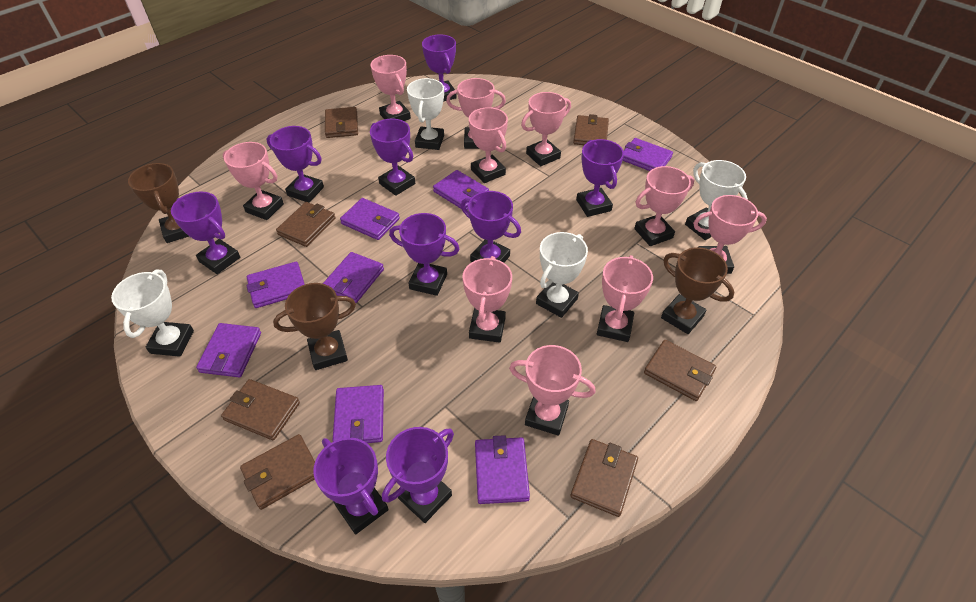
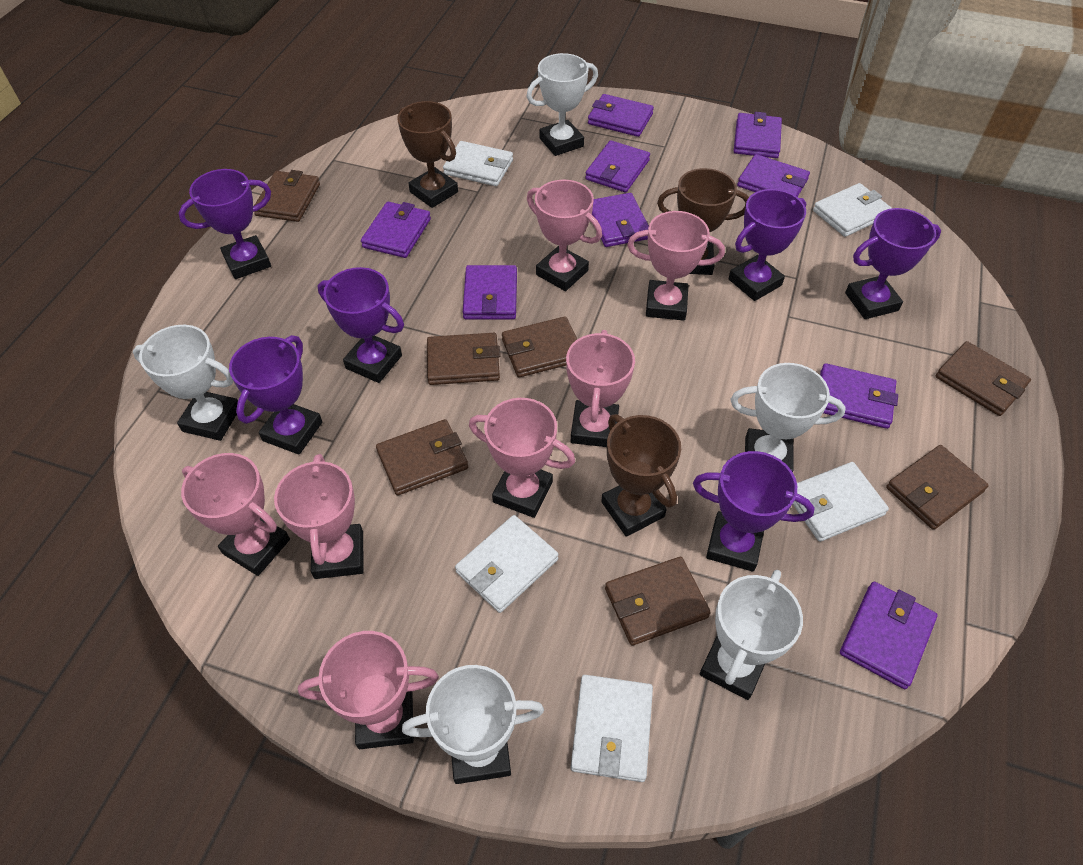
pink trophy: [223,142,284,220] [371,55,411,121] [446,78,506,149] [462,256,512,343] [469,107,508,183] [509,345,596,436] [521,92,571,166] [597,255,653,342] [634,166,694,246] [693,195,767,274] = 10 -> [181,453,290,576] [274,454,363,579] [298,631,439,749] [469,398,575,518] [527,180,602,291] [566,330,635,447] [627,211,725,321] = 7
purple trophy: [171,191,240,274] [267,126,324,203] [313,438,389,534] [370,119,415,196] [382,427,454,523] [389,213,459,296] [422,34,457,102] [461,191,521,263] [576,139,624,217] = 9 -> [179,169,271,279] [229,335,322,455] [318,267,404,383] [693,451,815,572] [728,189,806,301] [845,208,941,319] = 6
purple wallet: [196,323,261,377] [246,262,305,308] [323,252,384,303] [332,385,384,443] [340,198,400,240] [433,170,489,210] [475,435,530,504] [622,138,673,171] = 8 -> [361,202,431,258] [463,265,517,319] [585,140,650,192] [588,94,654,137] [592,193,649,247] [734,112,782,158] [737,154,810,197] [820,363,898,429] [840,582,938,689] = 9
white trophy: [111,269,194,357] [407,78,444,150] [536,232,588,318] [685,160,748,240] = 4 -> [133,325,238,441] [402,665,544,784] [527,53,598,156] [700,570,803,700] [731,363,846,472] = 5
white wallet: none = 0 -> [443,141,513,186] [455,515,559,613] [570,675,653,782] [793,462,889,542] [813,183,892,237] = 5

